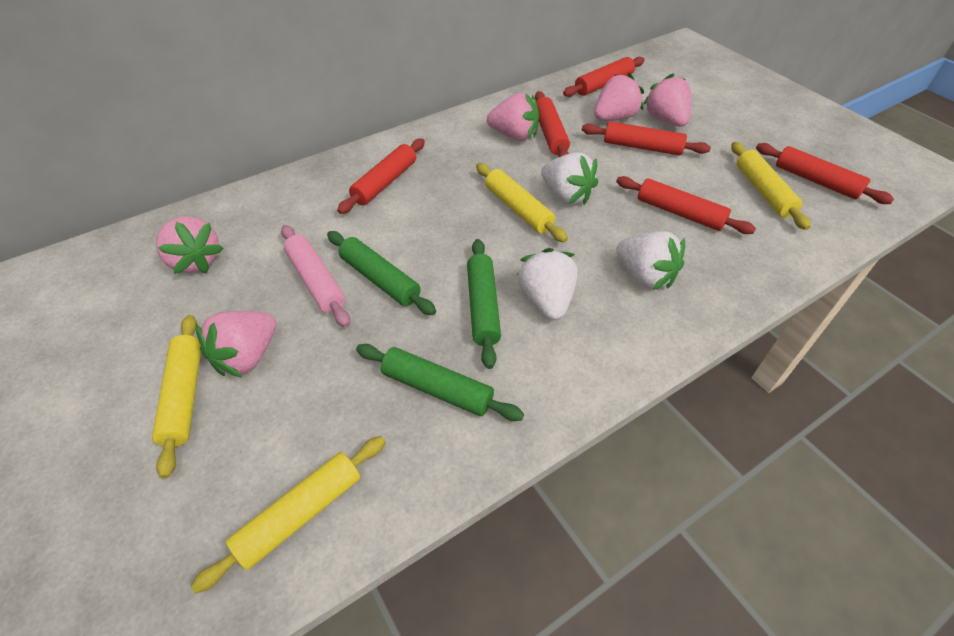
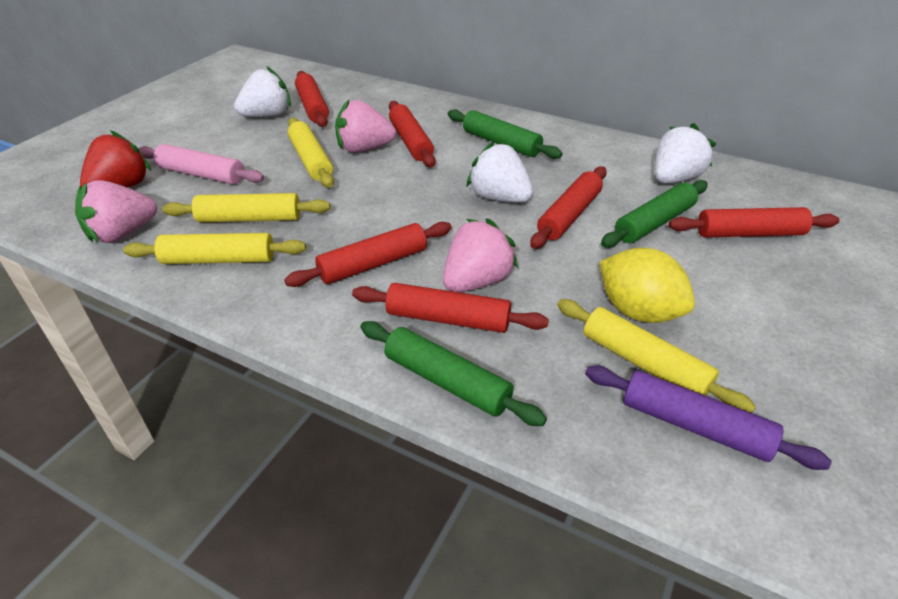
pink strawberry: [156,216,224,274] [196,311,276,378] [487,93,539,141] [594,73,644,121] [643,73,691,127] = 5 -> [75,180,157,243] [335,100,396,153] [443,218,518,292] = 3
purple rolling pin: none = 0 -> [585,366,831,470] = 1
red strawberry: none = 0 -> [80,130,151,188] = 1
yellow lemon: none = 0 -> [599,248,695,323] = 1

